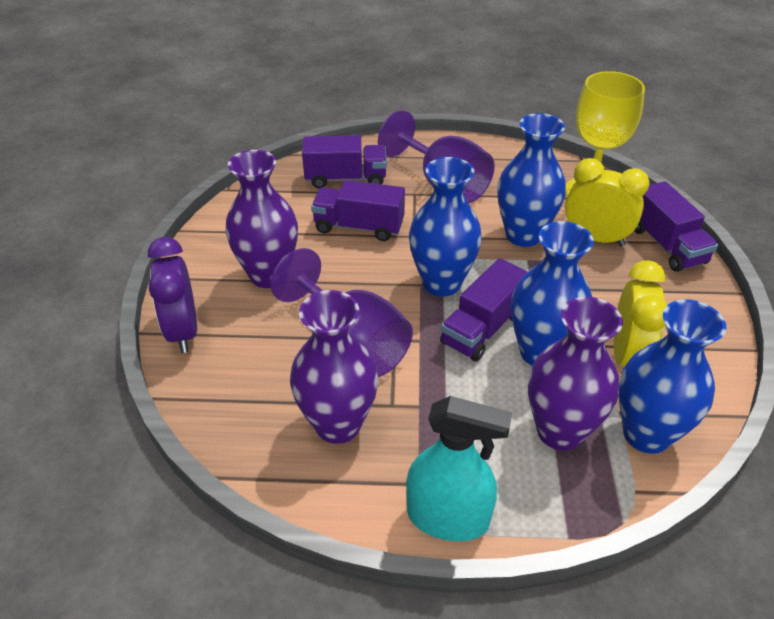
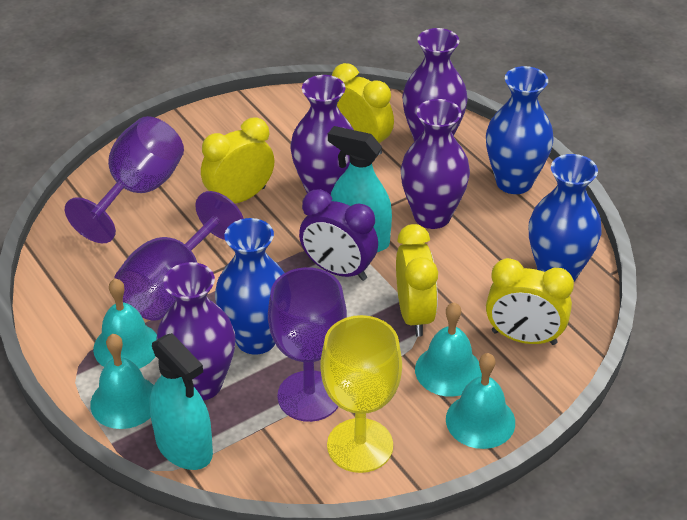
blue vase: [409,157,482,296] [497,113,566,247] [511,221,594,365] [619,299,726,454] = 4 -> [215,218,285,355] [486,66,554,194] [529,154,601,282] = 3
purple goblet: [270,248,413,377] [378,110,495,203] = 2 -> [65,116,184,243] [114,191,244,321] [268,267,347,422] = 3
purple truck: [302,135,387,189] [311,180,405,241] [440,258,528,362] [634,181,718,272] = 4 -> none = 0
purple vase: [226,150,298,288] [290,290,379,444] [528,297,623,451] = 3 -> [156,262,235,401] [290,75,354,195] [401,99,470,229] [402,28,468,142] = 4
turquoise bell: none = 0 -> [90,334,154,429] [93,278,157,369] [415,302,482,397] [446,353,515,449] = 4
turquoise spray bottle: [406,396,512,541] = 1 -> [149,333,213,470] [328,126,392,252] = 2
yellow clock: [565,158,650,246] [614,260,667,367] = 2 -> [201,117,274,204] [332,63,394,155] [396,224,438,337] [486,258,574,345] = 4

